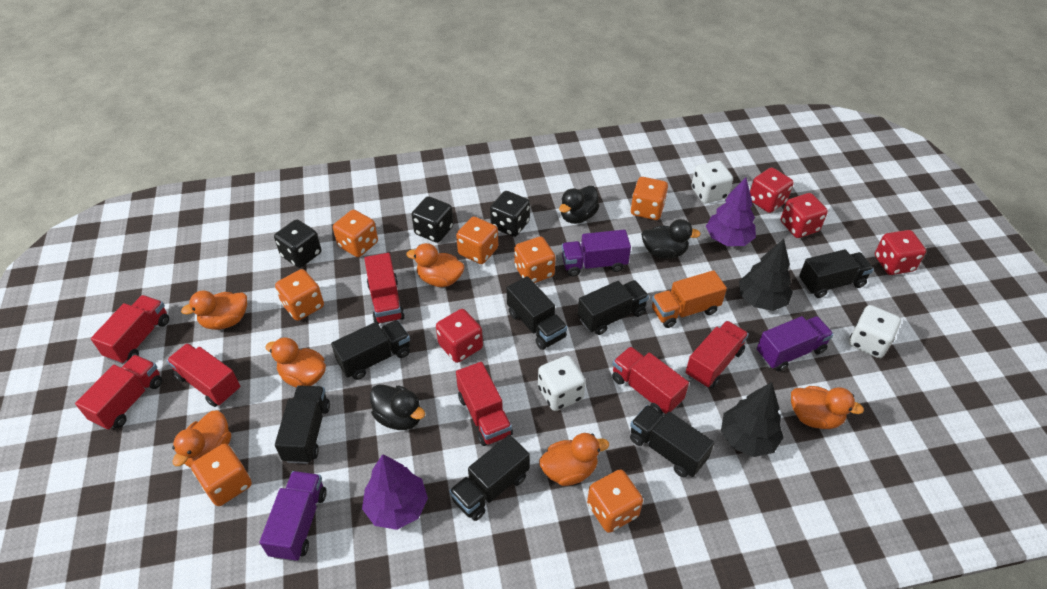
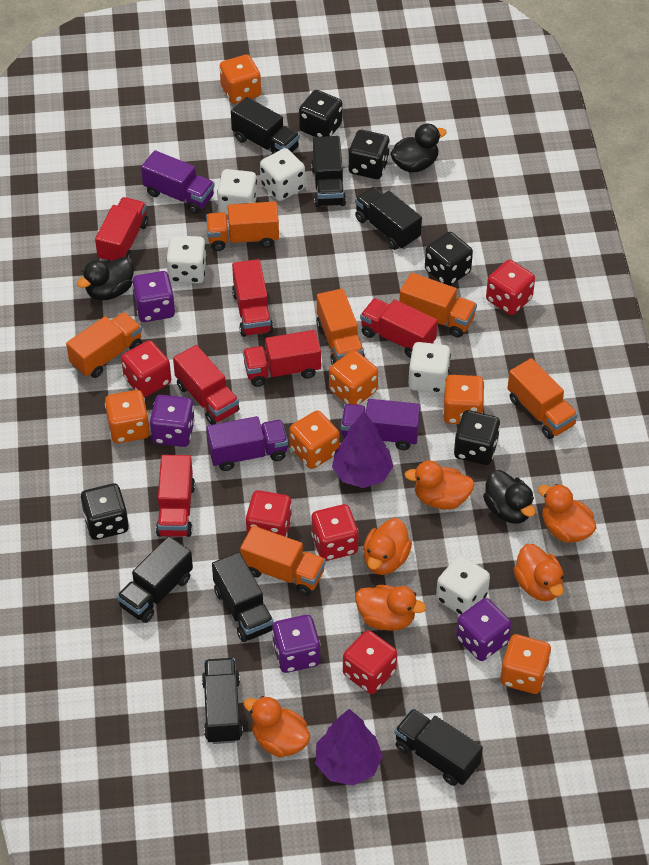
black dice: [274,219,321,268] [412,196,454,243] [490,191,530,237] = 3 -> [81,483,129,540] [299,90,342,137] [348,130,390,179] [425,232,473,286] [454,410,500,465] = 5
black tree: [721,382,784,457] [739,239,793,311] = 2 -> none = 0
orange dice: [191,443,252,506] [275,269,324,321] [333,210,378,257] [456,216,498,264] [514,237,556,283] [587,469,643,533] [631,177,668,220] = 7 -> [105,390,150,443] [220,54,261,104] [289,410,340,469] [329,350,378,405] [443,375,485,424] [500,634,551,694] = 6
orange truck: [652,270,727,328] = 1 -> [66,312,142,378] [206,201,279,251] [240,526,326,596] [317,288,365,365] [399,273,477,338] [507,358,578,439] = 6
purple dice: none = 0 -> [132,271,175,322] [150,395,195,447] [272,615,321,673] [456,598,512,661] = 4
red dice: [436,309,483,363] [750,167,794,213] [781,193,828,238] [875,230,926,275] = 4 -> [121,340,171,397] [246,490,292,537] [311,504,359,561] [343,630,397,694] [486,260,535,315] = 5
red truck: [75,355,162,430] [91,295,169,364] [167,343,240,407] [364,253,405,324] [456,362,513,446] [612,346,689,414] [686,321,749,388] = 7 -> [95,197,148,261] [156,455,195,537] [173,345,239,425] [232,259,273,337] [243,330,321,387] [360,298,437,358] = 6
white dice: [538,356,586,411] [691,161,733,203] [849,305,901,358] = 3 -> [166,236,207,283] [217,169,257,215] [260,148,305,201] [408,342,451,393] [436,556,490,615] = 5

